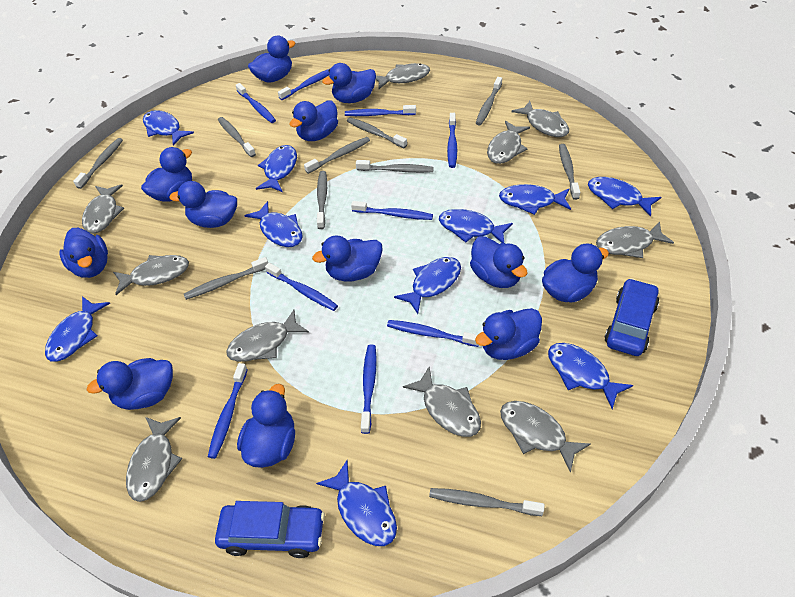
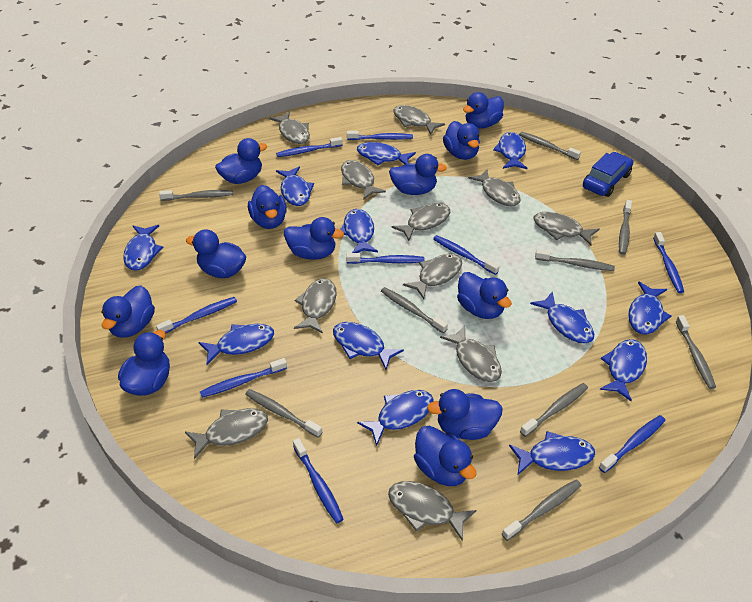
blue car: [215,501,325,558] [605,278,659,356] = 2 -> [583,152,633,197] = 1
blue fish: [45,296,110,362] [143,110,194,146] [244,201,303,247] [256,145,297,192] [316,460,397,546] [394,257,461,314] [439,209,513,243] [499,184,571,215] [548,343,633,409] [588,177,661,217] = 10 -> [123,225,164,271] [199,324,274,365] [276,166,314,206] [333,322,404,370] [340,209,378,253] [357,142,416,165] [357,390,433,446] [493,132,527,169] [509,431,595,475] [530,291,594,344] [600,339,647,401] [628,281,671,335] = 12
grey fish: [82,184,124,234] [113,255,189,295] [126,417,182,502] [226,310,309,362] [376,63,430,90] [403,367,481,437] [487,121,530,164] [500,401,591,473] [511,101,569,137] [596,221,674,258] = 10 -> [185,408,268,459] [269,111,310,144] [294,278,337,334] [341,160,386,200] [388,481,477,541] [392,203,450,241] [393,105,445,135] [403,254,462,299] [440,325,502,382] [468,169,521,206] [534,212,600,245] = 11
grey toothbrush: [73,138,123,189] [184,257,268,300] [218,117,256,157] [304,137,370,174] [317,171,327,229] [347,117,407,148] [356,160,434,173] [429,488,545,516] [476,77,502,125] [559,144,580,200] = 10 -> [159,190,233,201] [245,389,322,438] [381,287,448,333] [502,480,581,541] [519,132,581,160] [520,383,588,437] [535,249,615,271] [619,200,632,255] [676,315,716,389] = 9

